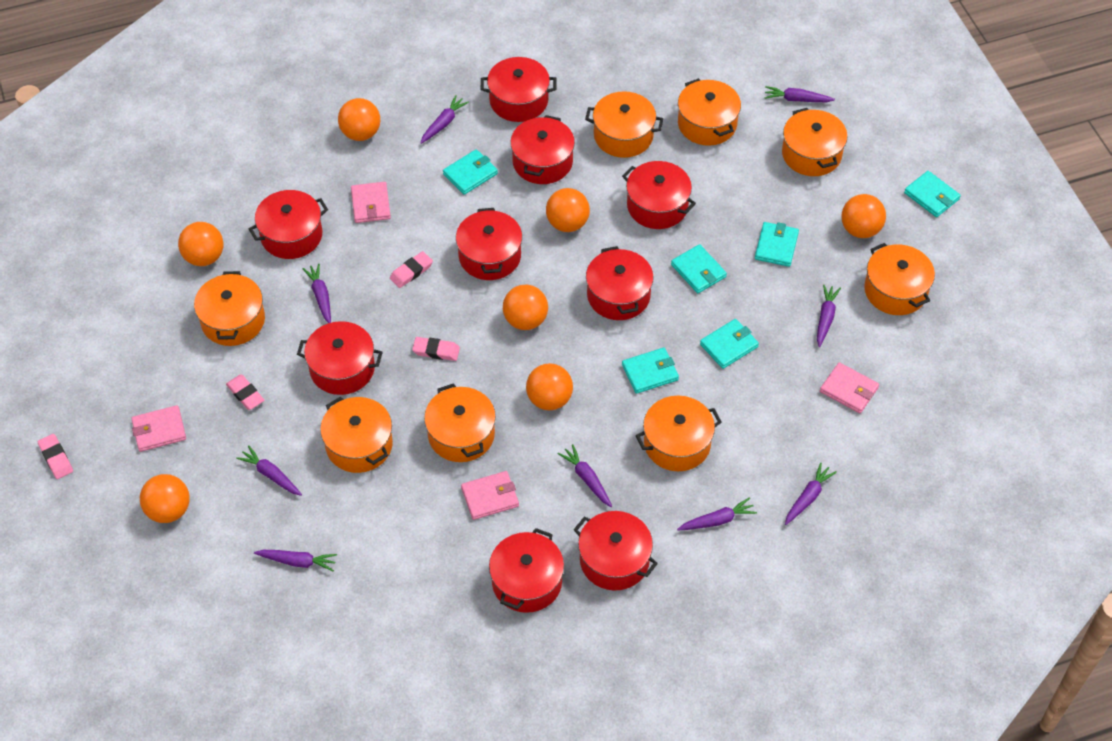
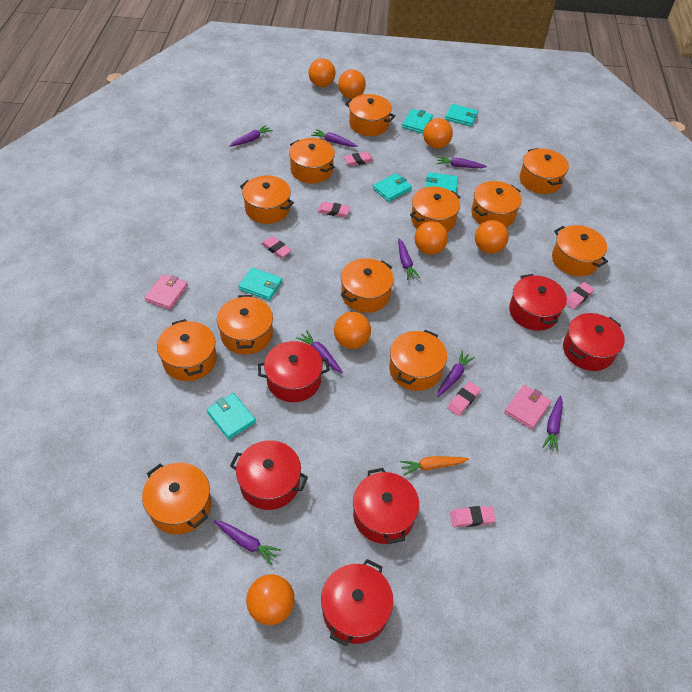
orange carrot: none = 0 -> [400,456,469,476] = 1
orange pot: [194,271,265,346] [320,397,393,473] [424,383,496,462] [585,91,663,158] [636,396,722,471] [678,78,741,146] [782,108,847,176] [864,243,935,315] = 8 -> [142,463,211,534] [157,319,217,381] [217,295,273,355] [240,175,294,224] [289,138,335,184] [341,258,394,313] [345,94,395,136] [389,330,447,391] [410,186,460,232] [471,181,522,227] [520,148,569,194] [552,225,608,276] = 12
pink eraser: [38,434,73,479] [226,375,264,410] [390,251,433,288] [412,337,460,361] = 4 -> [261,236,292,258] [318,202,350,217] [344,152,374,166] [447,381,481,416] [450,506,496,527] [566,282,594,310] = 6
pink wallet: [131,405,186,452] [351,182,391,223] [461,471,519,520] [820,362,879,413] = 4 -> [145,274,188,310] [504,385,552,430] = 2
purple carrot: [236,445,302,496] [254,550,337,571] [302,263,331,323] [420,95,469,144] [558,444,612,507] [677,497,757,530] [764,86,835,102] [785,463,837,525] [817,284,841,347] = 9 -> [214,520,281,565] [229,125,273,147] [296,330,343,373] [311,129,358,147] [398,238,420,280] [437,156,487,168] [437,351,475,397] [542,395,563,452] = 8
red pot: [249,190,328,259] [297,321,383,395] [456,208,522,280] [481,57,556,122] [489,528,564,613] [511,115,575,184] [574,511,658,590] [586,246,653,320] [622,161,696,229] = 9 -> [230,440,308,510] [258,341,329,402] [321,559,393,646] [353,468,419,544] [509,274,567,331] [563,313,625,371] = 6

